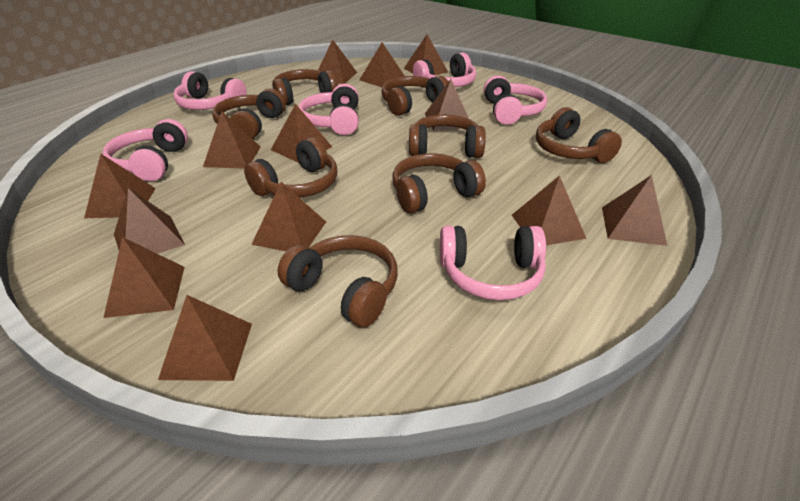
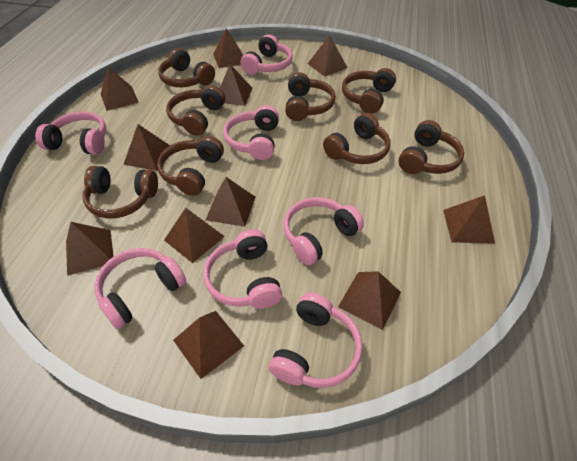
brown pyramid: [84,154,156,218] [104,237,185,318] [114,188,185,254] [158,295,252,381] [203,112,260,168] [251,182,326,251] [271,104,332,163] [315,39,357,84] [359,42,405,87] [404,35,448,75] [425,79,469,131] [512,176,586,245] [602,175,667,246] = 13 -> [66,222,114,276] [101,67,139,111] [123,124,170,171] [164,208,225,263] [173,311,244,379] [206,177,255,227] [213,28,243,68] [220,64,252,106] [307,35,348,77] [338,271,401,330] [443,195,495,244] = 11
pink headphones: [103,119,188,181] [173,71,247,110] [298,84,359,135] [413,53,476,87] [440,226,546,300] [484,76,547,125] = 6 -> [35,111,106,155] [94,248,186,329] [203,229,282,309] [223,105,279,160] [241,34,293,75] [269,292,363,388] [284,197,364,265] = 7

